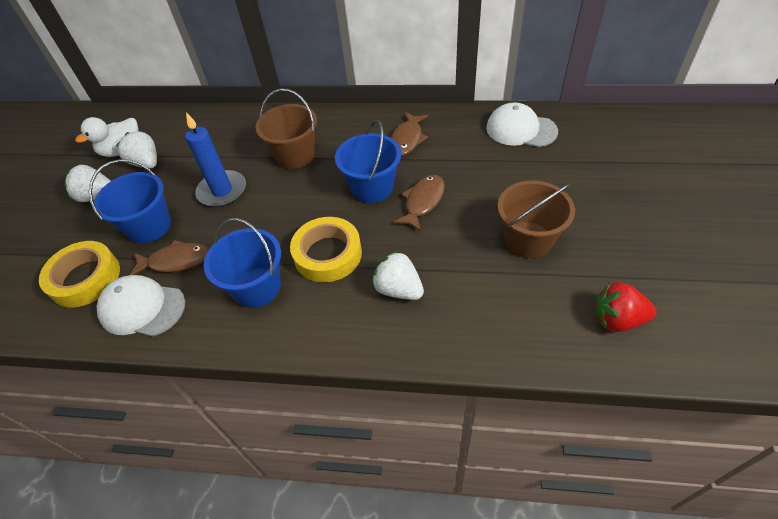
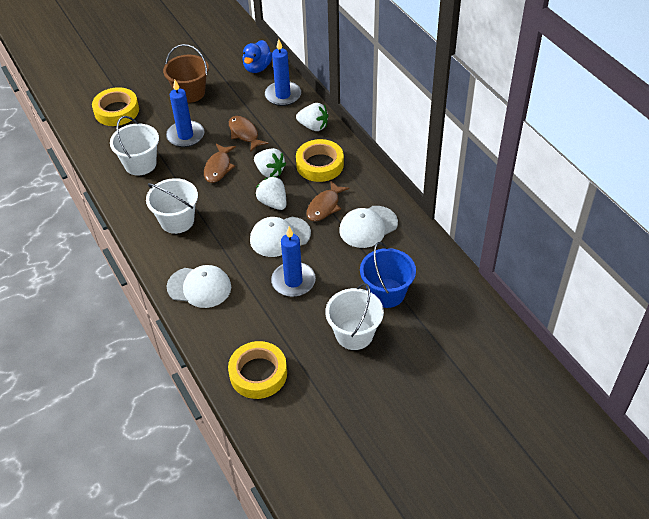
blue bucket: [89,159,171,243] [204,218,281,308] [335,120,401,203] = 3 -> [360,242,416,308] = 1
blue candle: [185,112,246,207] = 1 -> [166,80,204,147] [265,39,301,106] [271,227,316,297] = 3
blue duck: none = 0 -> [242,40,272,73] = 1
brown bucket: [255,89,317,169] [498,181,575,259] = 2 -> [163,44,209,103] = 1
red strawberry: [595,282,657,332] = 1 -> none = 0
white bucket: none = 0 -> [110,116,159,176] [146,178,198,234] [325,283,384,350] = 3
white cap: [96,275,185,336] [486,102,558,147] = 2 -> [167,265,231,308] [250,217,311,257] [339,206,398,248] = 3
white duck: [75,117,139,157] = 1 -> none = 0
yellow tape: [39,241,120,307] [290,217,362,282] = 2 -> [92,87,139,126] [228,341,287,399] [296,139,344,182] = 3

